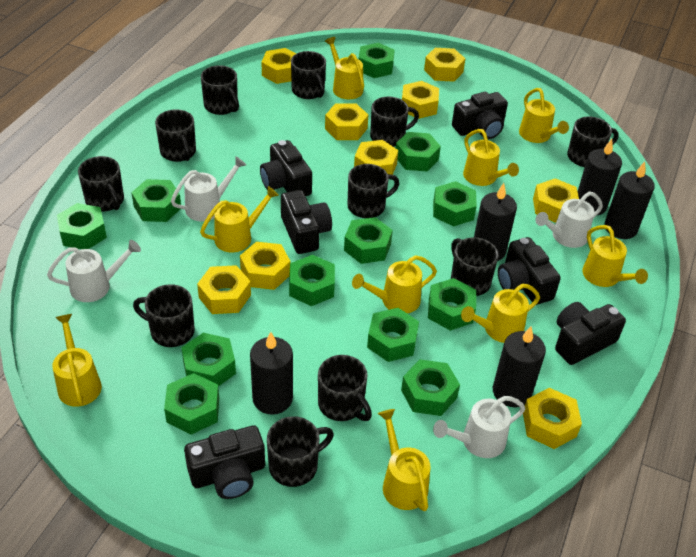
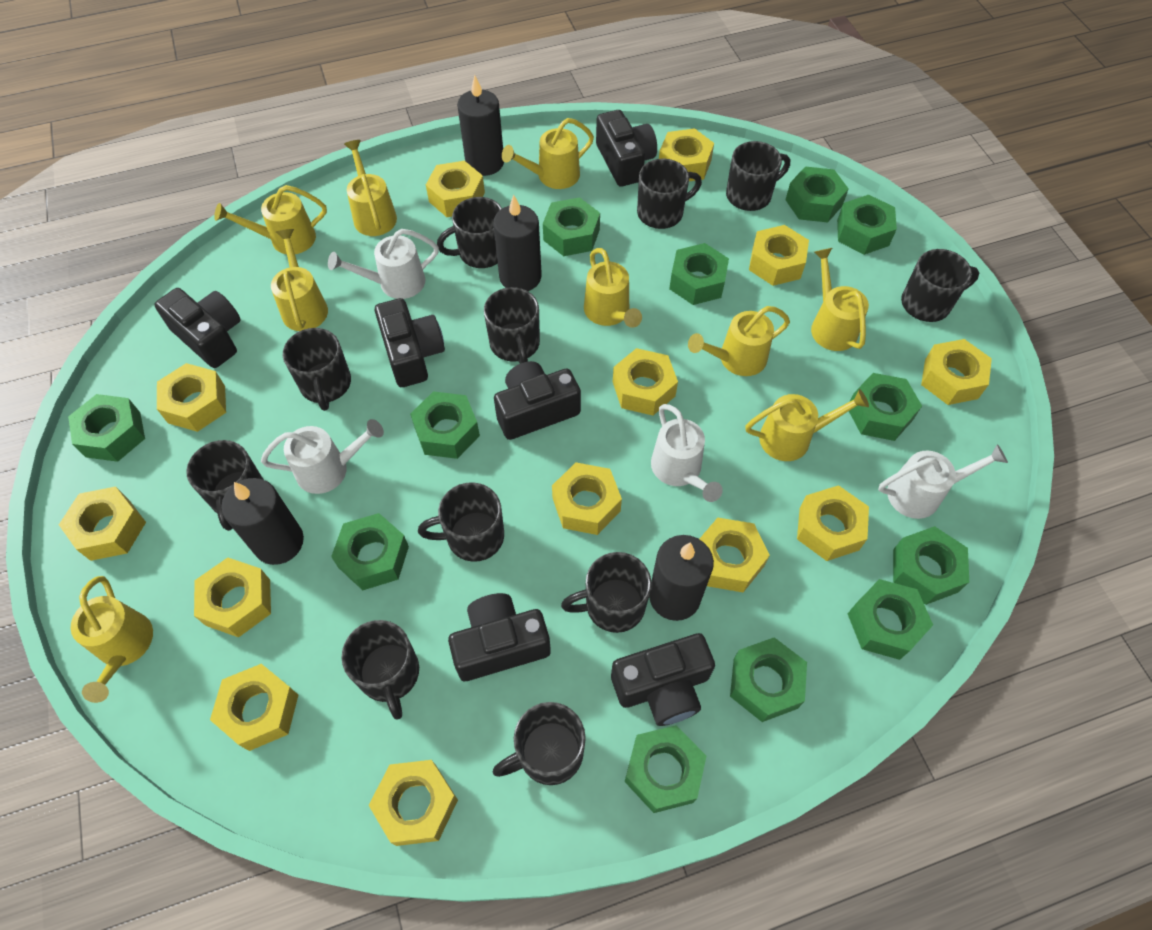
black candle: [250,332,293,415] [474,183,517,261] [493,326,546,407] [577,139,622,215] [605,162,655,239] = 5 -> [221,478,304,565] [457,75,504,176] [493,195,542,291] [649,535,714,621] = 4
yellow nut: [197,265,251,314] [240,242,290,290] [261,48,296,84] [325,104,368,140] [354,140,398,175] [402,81,439,119] [424,48,465,82] [523,388,582,449] [533,178,579,223] = 9 -> [59,487,146,561] [157,363,226,432] [194,558,271,637] [210,664,298,751] [369,760,458,846] [426,161,485,217] [552,462,622,535] [613,348,678,416] [659,128,714,181] [700,518,770,592] [749,225,809,286] [797,485,869,561] [921,339,992,405] = 13

